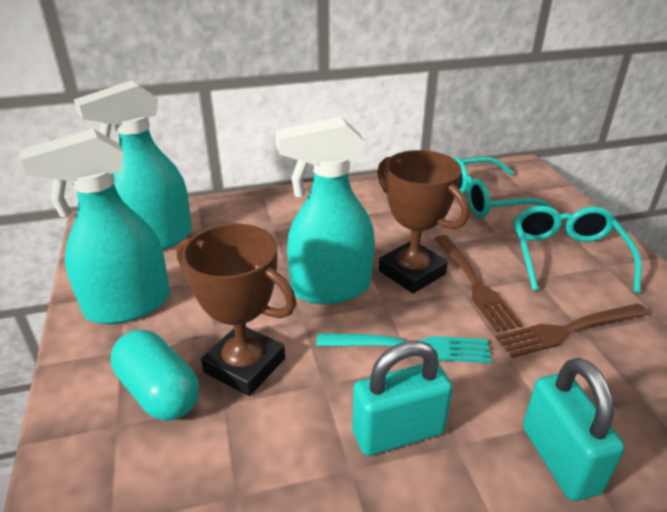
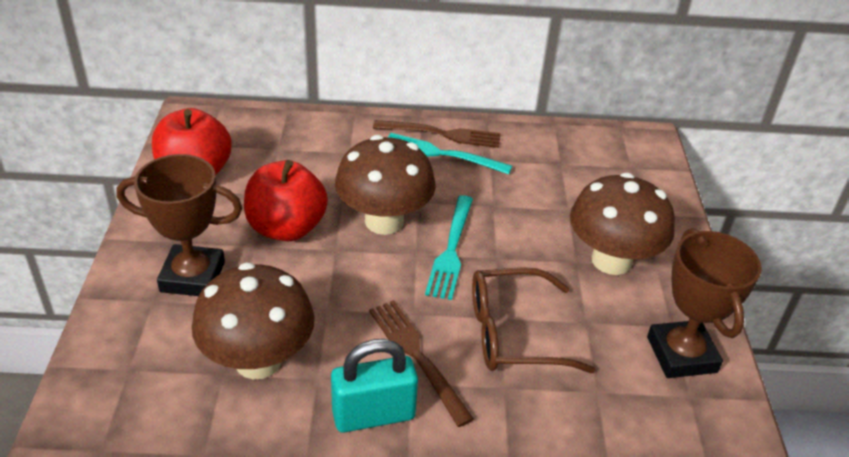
brown glasses: none = 0 -> [472,267,595,373] = 1
brown mushroom: none = 0 -> [192,262,315,380] [335,135,436,235] [570,173,675,275] = 3
red apple: none = 0 -> [152,108,232,176] [244,160,328,241] = 2
turquoise capsule: [111,330,199,421] = 1 -> none = 0
turquoise fork: [316,333,492,363] = 1 -> [388,133,512,174] [425,195,473,300] = 2
turquoise glasses: [453,157,555,218] [514,205,642,293] = 2 -> none = 0
turquoise padlock: [352,340,453,456] [523,358,625,501] = 2 -> [331,339,418,433] = 1
turquoise spray bottle: [20,129,170,324] [74,80,192,250] [275,117,375,304] = 3 -> none = 0

